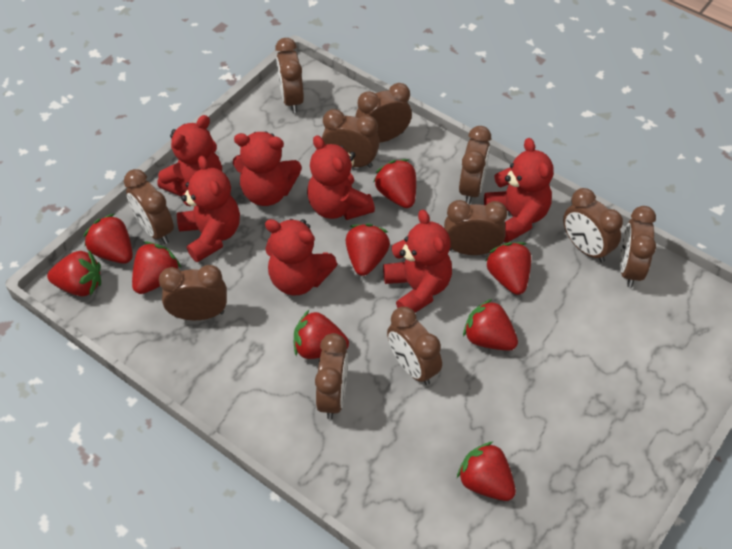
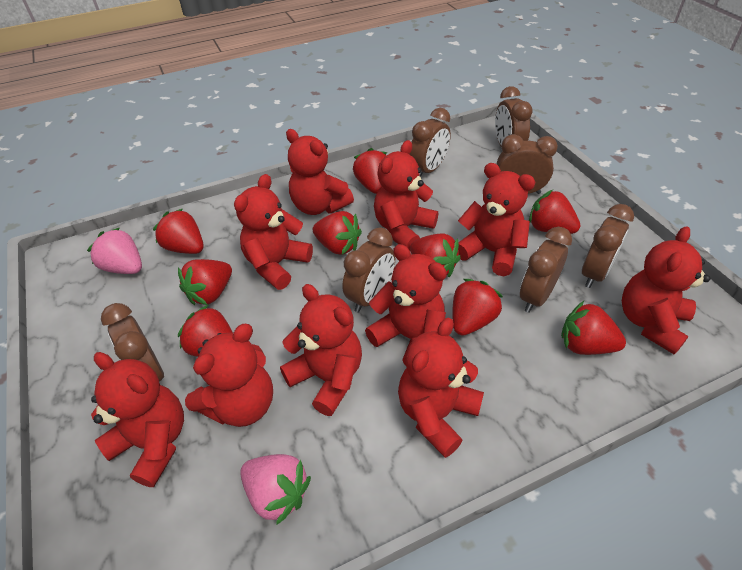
brown clock: [124,169,174,244] [159,265,227,320] [275,38,304,113] [315,333,348,419] [322,109,380,168] [355,83,412,142] [387,307,442,385] [444,200,507,255] [459,126,491,204] [563,188,623,262] [620,206,656,288] = 11 -> [101,303,164,381] [342,227,395,313] [409,108,451,177] [495,86,533,146] [497,134,558,194] [520,227,572,313] [582,204,634,288] = 7
pink strawberry: none = 0 -> [87,227,142,274] [240,454,311,525] = 2
red teddy bear: [158,115,222,197] [177,156,240,262] [233,131,302,206] [265,219,338,296] [307,135,375,220] [383,210,452,313] [484,138,554,243] = 7 -> [91,352,184,487] [185,324,273,427] [234,174,313,290] [280,284,362,416] [286,129,354,215] [365,244,447,365] [374,140,438,252] [398,318,484,458] [458,163,535,276] [622,226,710,355] = 10

